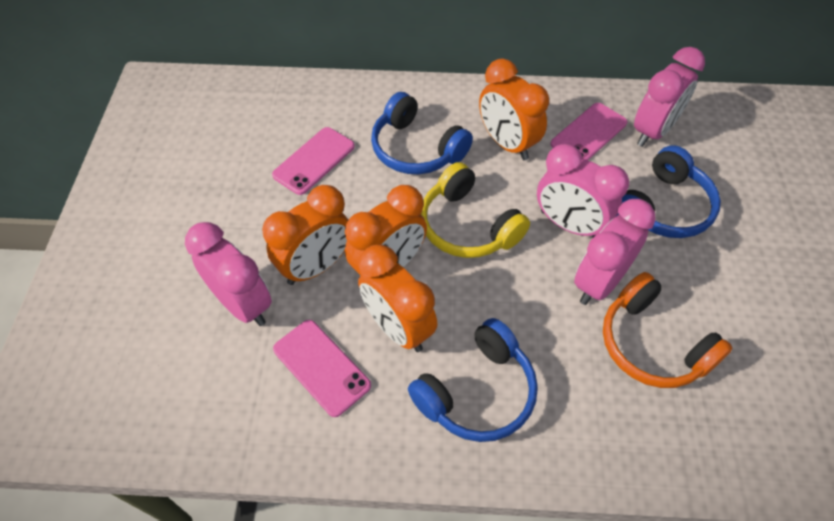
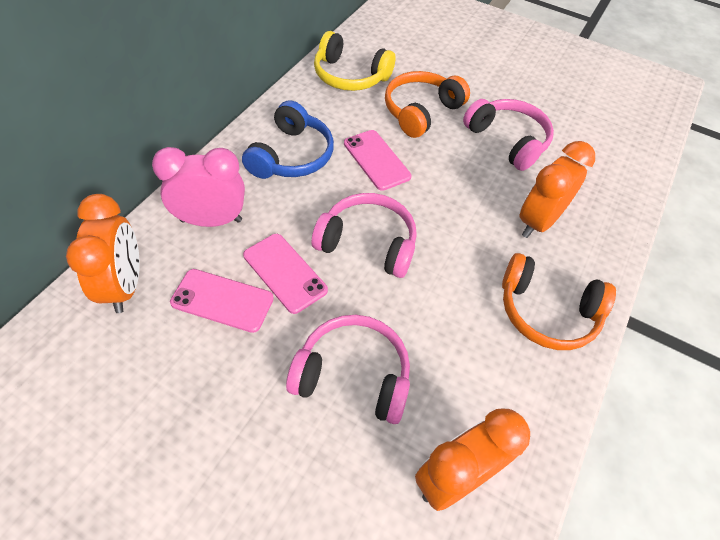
blue headphones: [371,92,473,174] [408,318,538,442] [617,145,721,238] = 3 -> [242,100,334,179] = 1
orange clock: [262,185,348,285] [345,185,427,276] [358,245,438,352] [479,58,549,160] = 4 -> [66,194,140,313] [415,409,530,511] [519,141,595,238] = 3
orange headphones: [603,272,733,388] = 1 -> [385,71,470,138] [502,253,616,350] = 2
pink clock: [185,222,272,326] [537,144,629,237] [574,199,656,305] [634,47,705,147] = 4 -> [152,147,245,227] = 1
pink headphones: none = 0 -> [286,315,410,424] [312,193,417,278] [463,99,554,171] = 3

